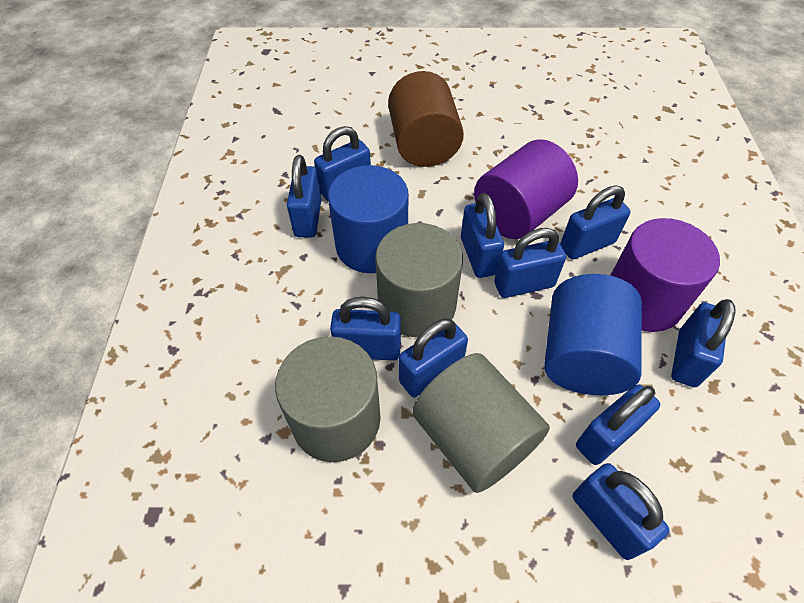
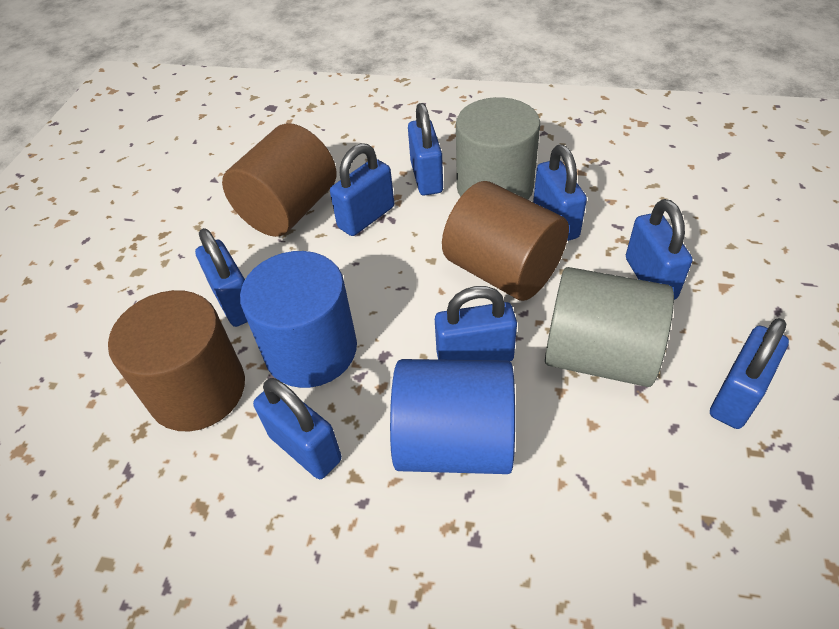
blue padlock: [287,155,322,238] [314,126,371,201] [330,297,401,360] [399,318,468,397] [461,193,504,278] [494,228,566,298] [560,185,630,260] [572,463,669,560] [576,384,660,465] [671,299,735,387] = 10 -> [195,228,248,327] [253,378,342,479] [330,143,394,236] [408,103,443,195] [435,286,517,361] [533,145,587,241] [626,199,692,300] [710,318,789,429] = 8
brown cylinder: [388,71,464,167] = 1 -> [108,290,245,432] [222,123,337,237] [442,181,569,301] = 3
grey cylinder: [275,336,381,462] [375,223,463,337] [412,353,550,493] = 3 -> [456,97,540,200] [545,267,674,387] = 2
purple cylinder: [474,139,578,239] [610,218,720,332] = 2 -> none = 0

